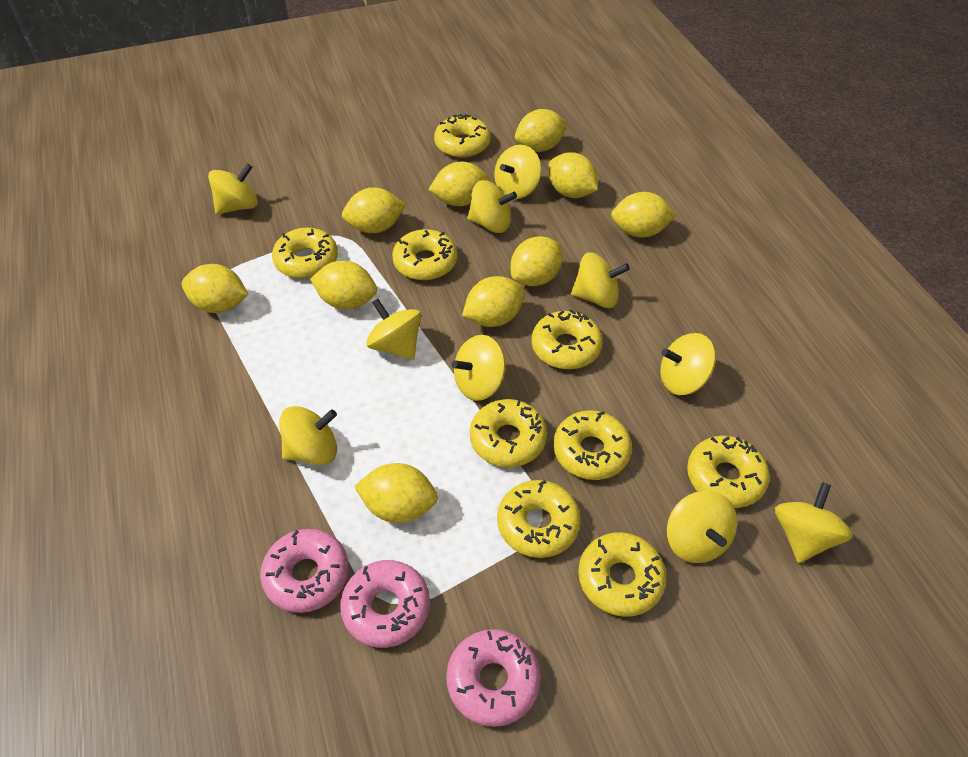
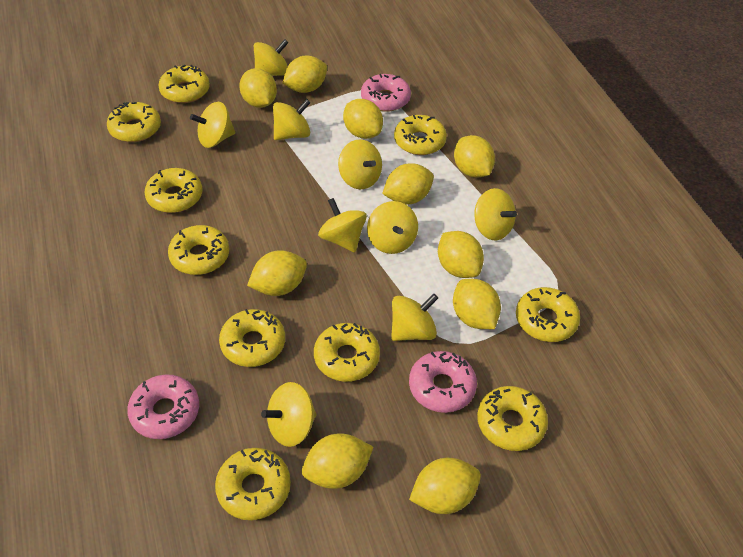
yellow donut: [272,228,338,278] [392,229,457,280] [434,114,491,158] [470,399,547,467] [497,480,581,558] [532,310,603,369] [553,410,632,480] [578,532,667,617] [687,436,770,508] = 9 -> [107,102,161,142] [144,168,203,213] [158,65,210,103] [168,225,229,275] [215,448,291,520] [219,309,285,367] [314,323,380,382] [394,115,447,155] [477,386,548,451] [516,287,580,342] = 10
yellow spinning top: [208,163,258,214] [279,406,337,465] [366,299,421,360] [452,335,505,401] [467,180,517,233] [494,145,541,199] [571,252,630,308] [660,333,716,395] [667,491,737,563] [775,482,853,563] = 10 -> [190,102,235,148] [254,39,288,76] [261,382,317,447] [273,99,310,140] [318,198,367,253] [338,139,382,189] [367,201,418,254] [391,294,438,341] [474,188,517,241] = 9

